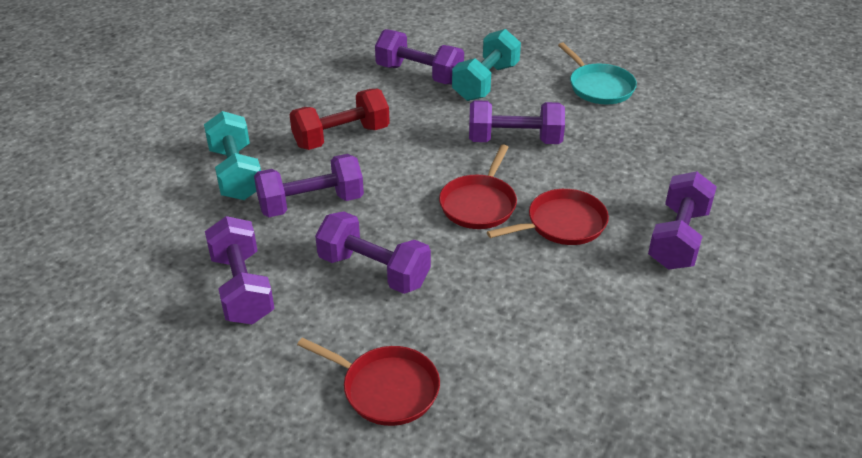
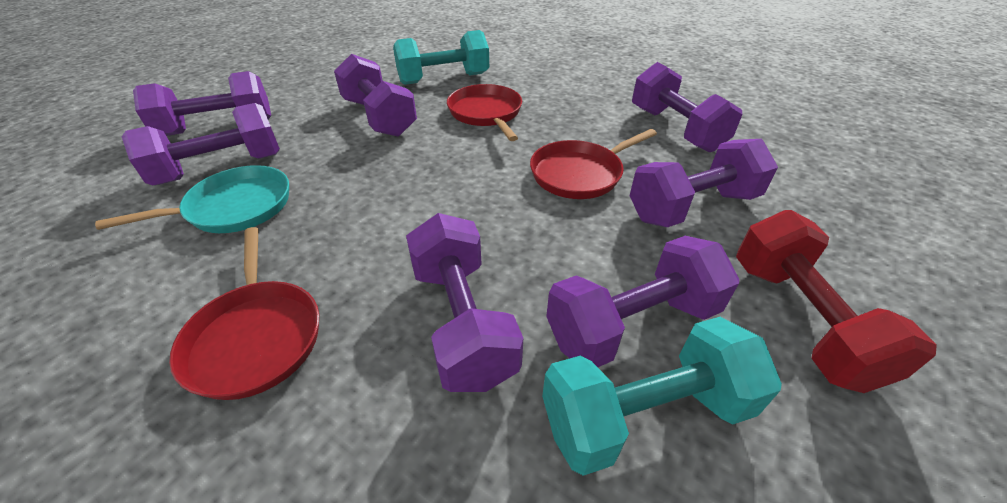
purple dumbbell: [205,216,274,324] [254,154,364,217] [315,211,431,294] [375,29,464,84] [469,100,565,144] [648,171,717,270] = 6 -> [122,103,280,185] [133,71,271,136] [334,54,417,137] [406,213,523,392] [546,236,739,367] [629,139,778,227] [632,62,742,152] = 7

